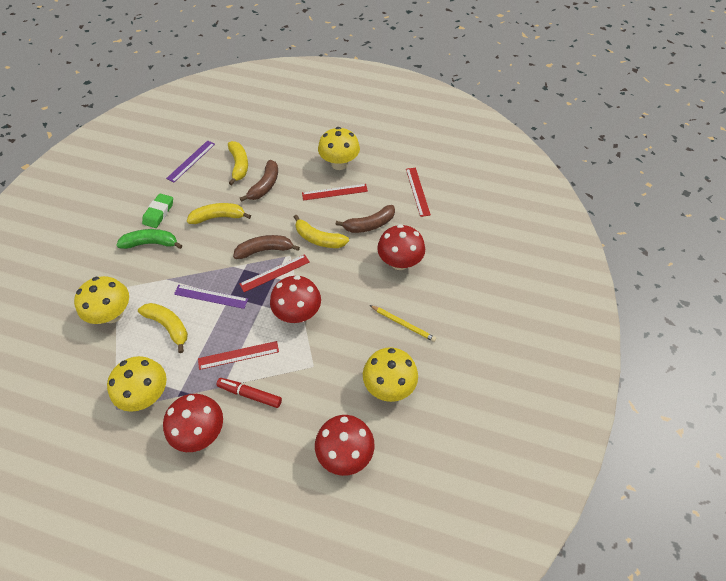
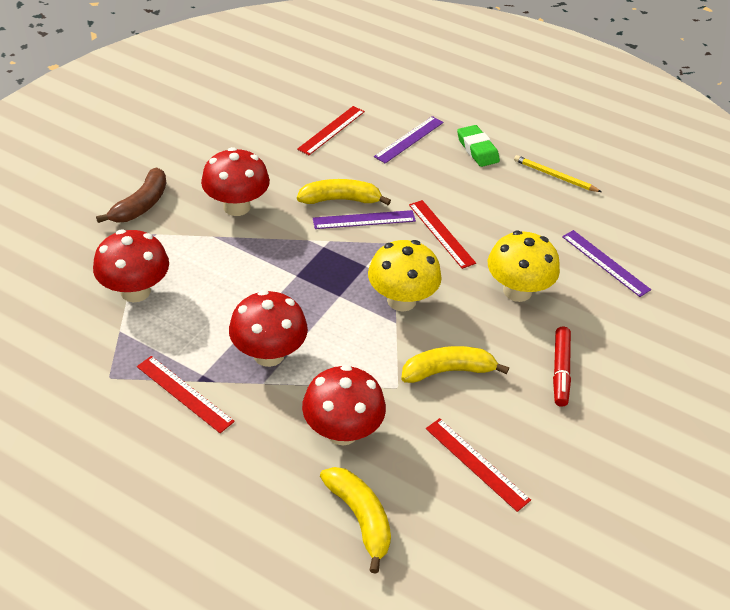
brown banana: [233,235,300,259] [240,160,278,202] [336,205,395,233] = 3 -> [96,167,166,223] = 1
green banana: [116,229,182,249] = 1 -> none = 0
purple ruler: [166,140,215,182] [174,285,248,309] = 2 -> [313,210,416,229] [374,116,443,164] [562,230,651,297] = 3
yellow banana: [138,303,188,353] [187,203,251,224] [228,141,248,185] [294,215,349,248] = 4 -> [297,179,391,205] [320,467,391,574] [401,346,509,383] = 3
yellow mushroom: [74,276,129,324] [107,356,167,412] [318,127,360,170] [363,347,418,402] = 4 -> [368,240,442,311] [488,231,560,302] = 2

